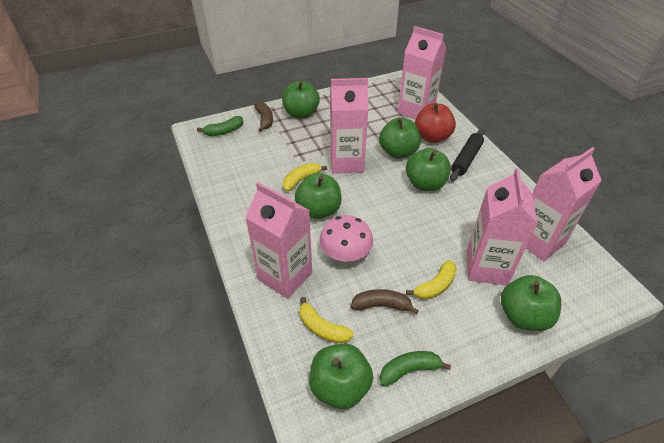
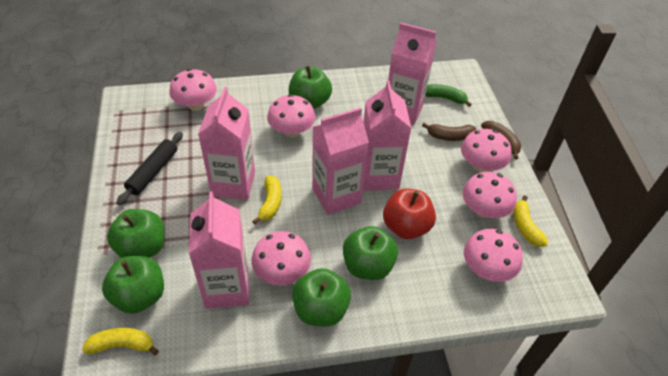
green apple: [282,81,320,119] [295,173,342,219] [309,344,373,409] [379,117,421,159] [406,148,451,191] [501,275,561,331] = 6 -> [102,256,164,314] [107,209,165,258] [289,66,332,109] [292,268,351,327] [343,226,398,280] = 5
green banana: [197,116,243,136] [380,351,451,386] = 2 -> [425,84,472,107] = 1
pink mushroom: [319,215,373,262] = 1 -> [170,69,217,111] [252,231,311,286] [267,94,316,138] [461,129,511,172] [462,172,517,218] [464,229,523,282] = 6

